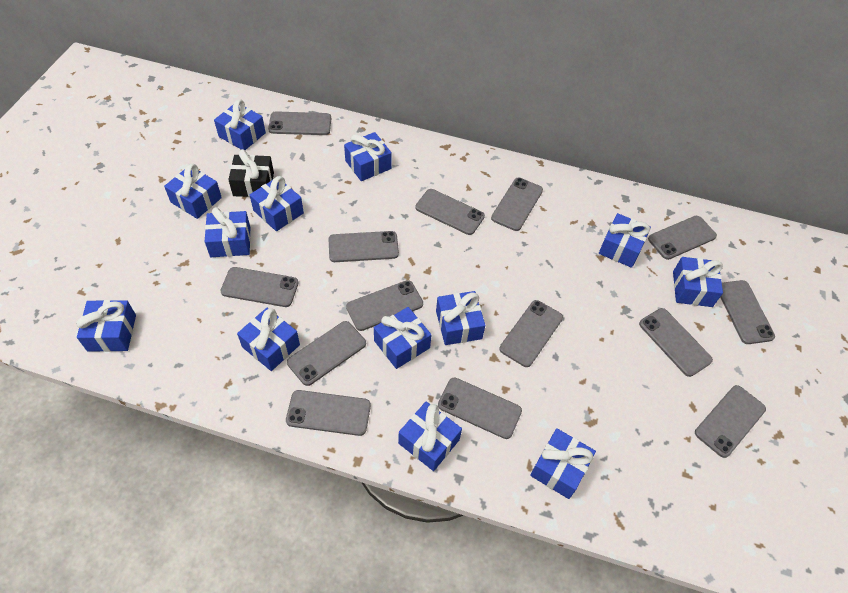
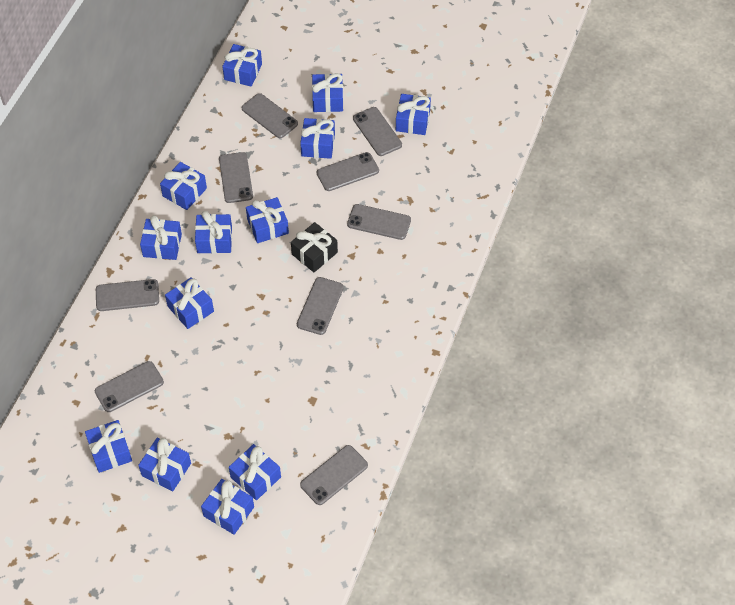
grey phone: [220,267,299,307] [268,111,331,135] [286,390,371,436] [287,321,366,386] [329,231,399,262] [346,280,423,331] [415,189,485,235] [438,378,522,439] [491,178,543,231] [499,300,563,367] [639,308,713,377] [648,216,717,260] [695,385,766,458] [720,280,775,344] = 14 -> [95,361,164,412] [96,279,159,311] [219,152,253,203] [242,93,298,138] [297,277,344,335] [300,445,368,505] [317,152,379,191] [347,204,411,240] [353,107,402,156] = 9

